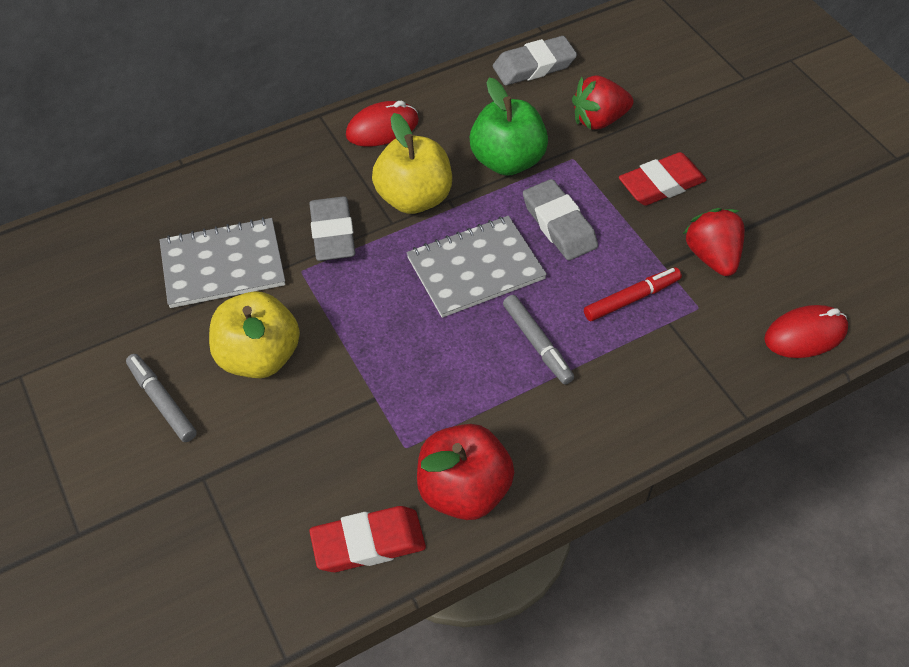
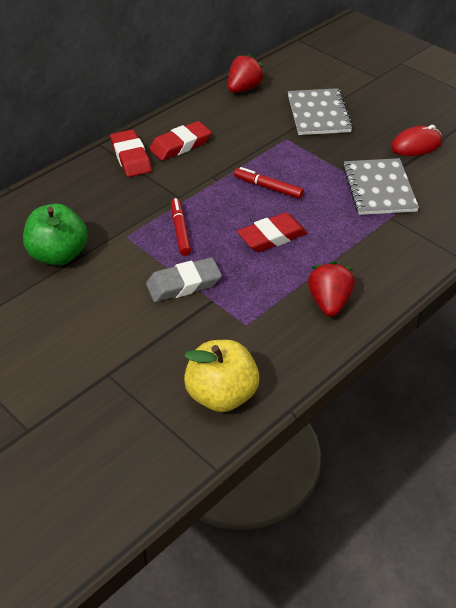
grey eraser: [309,196,355,261] [493,36,577,85] [523,179,598,260] = 3 -> [146,257,222,302] = 1
grey marker: [126,354,197,442] [503,295,574,385] = 2 -> none = 0
red apple: [417,424,515,520] = 1 -> none = 0
red eraser: [309,506,426,572] [619,152,707,206] = 2 -> [110,130,152,177] [149,121,211,161] [237,213,307,252] = 3
red marker: [584,267,682,321] = 1 -> [171,198,191,256] [234,167,304,199] = 2
red mouse: [346,101,419,147] [764,305,848,358] = 2 -> [391,125,442,156] = 1
yellow apple: [209,292,300,378] [372,113,452,214] = 2 -> [184,340,259,412] = 1

